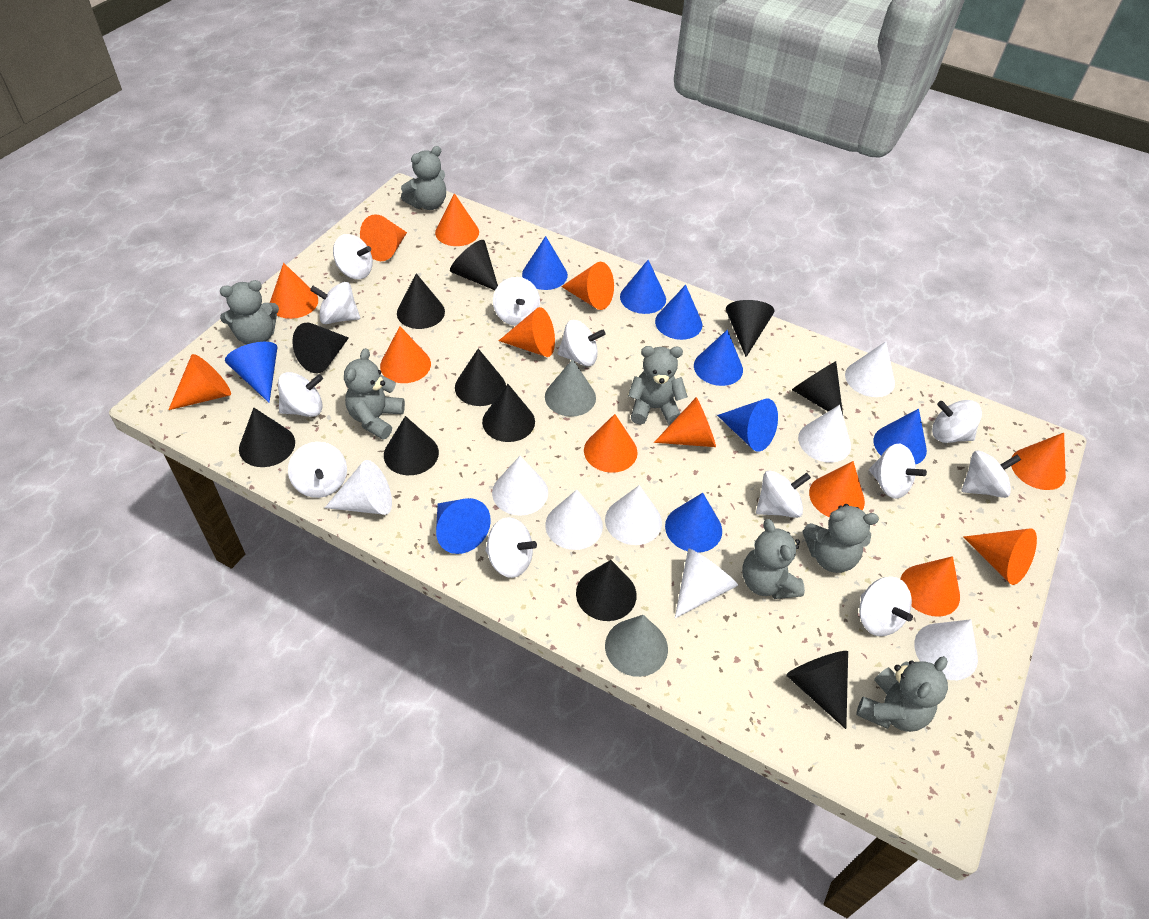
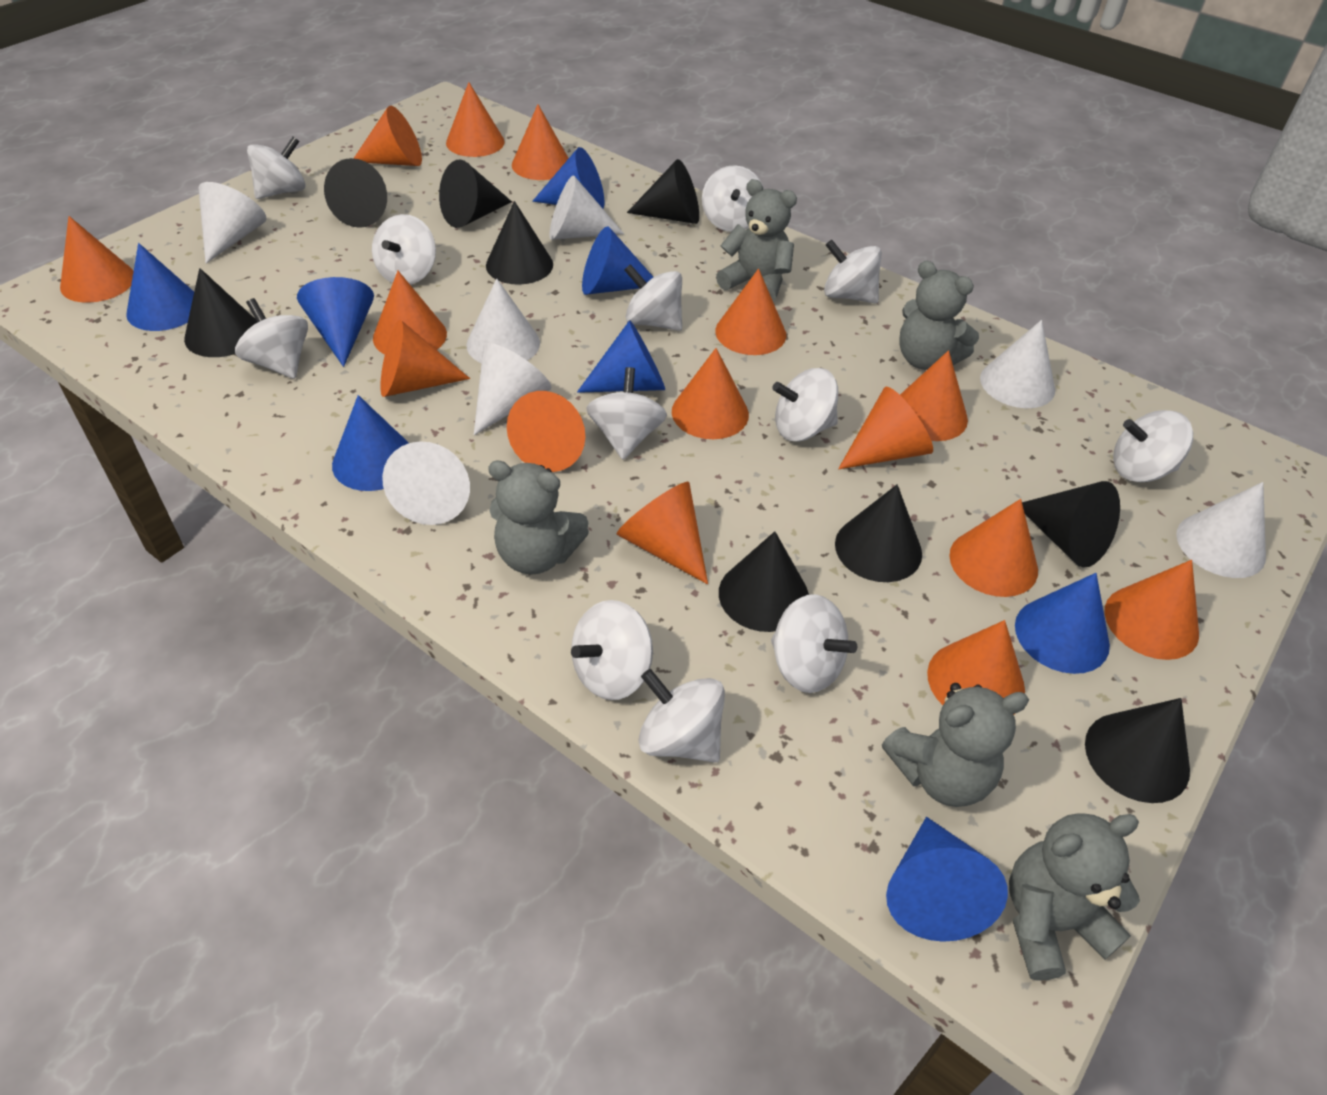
black cone: [239,408,295,467] [292,323,349,373] [384,416,439,475] [397,273,445,329] [450,240,498,290] [455,349,506,406] [482,384,535,442] [576,560,637,621] [726,300,775,357] [786,651,848,729] [792,361,843,414] = 11 -> [184,268,258,357] [324,158,387,228] [439,159,512,228] [486,201,553,285] [627,159,699,224] [719,531,809,632] [835,485,922,582] [1022,481,1120,568] [1085,698,1190,803] = 9
blue cone: [225,342,277,403] [436,498,491,554] [522,236,568,290] [620,260,666,314] [655,285,702,340] [665,493,722,553] [694,330,743,386] [717,398,778,452] [874,409,927,465] = 9 -> [126,243,194,331] [297,277,374,367] [332,395,409,491] [532,147,604,208] [577,320,665,393] [582,226,653,295] [886,817,1008,942] [1015,573,1110,674] = 8
grey cone: [545,359,596,417] [605,615,668,677] = 2 -> none = 0
grey teddy bear: [220,280,279,344] [344,348,405,439] [401,146,446,210] [628,346,688,425] [742,519,805,599] [803,504,879,573] [856,656,948,732] = 7 -> [488,460,589,575] [716,179,797,303] [882,683,1029,807] [899,261,979,370] [1009,813,1140,981] = 5
orange cone: [169,354,231,410] [270,263,318,319] [360,214,407,261] [380,326,431,383] [435,193,479,246] [499,307,555,357] [561,262,614,310] [584,414,638,473] [654,397,716,447] [809,461,865,517] [900,556,960,617] [963,528,1037,585] [1011,433,1066,490] = 13 -> [60,216,133,303] [354,106,422,166] [373,271,447,354] [380,320,470,397] [446,82,505,157] [507,391,585,472] [512,104,569,180] [617,482,708,584] [672,348,749,439] [715,269,786,355] [838,386,933,470] [900,350,968,441] [927,620,1025,715] [949,499,1038,597] [1105,560,1199,660] = 15
white cone: [325,460,392,515] [492,456,548,516] [545,490,603,550] [605,485,662,545] [675,548,738,618] [798,405,851,462] [845,342,895,397] [914,619,978,680] = 8 -> [198,182,266,263] [382,441,470,525] [466,278,540,363] [474,343,551,435] [549,175,624,240] [980,320,1055,408] [1176,482,1266,578] = 7

